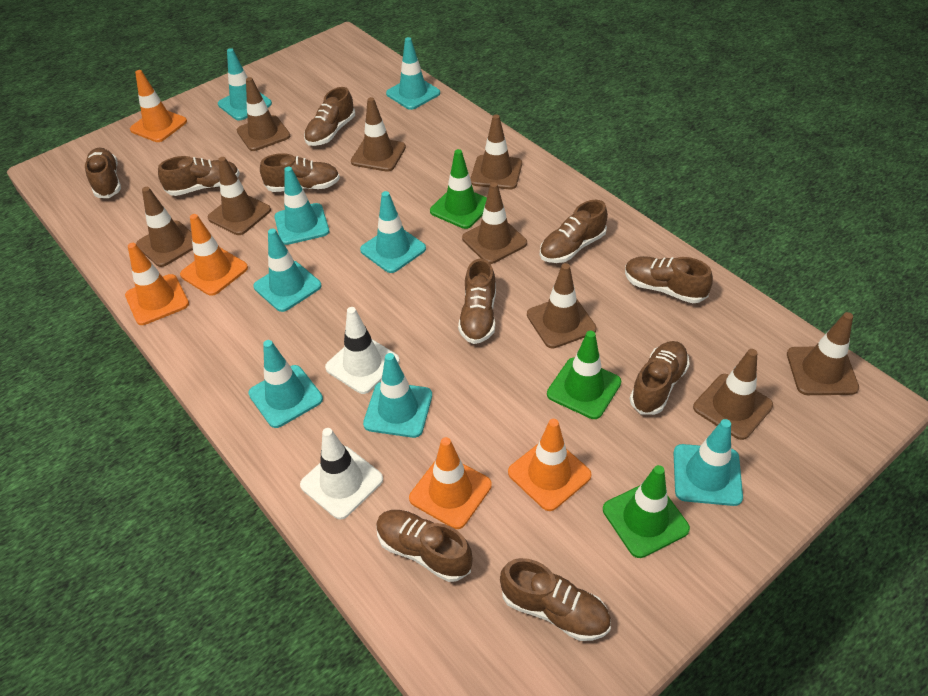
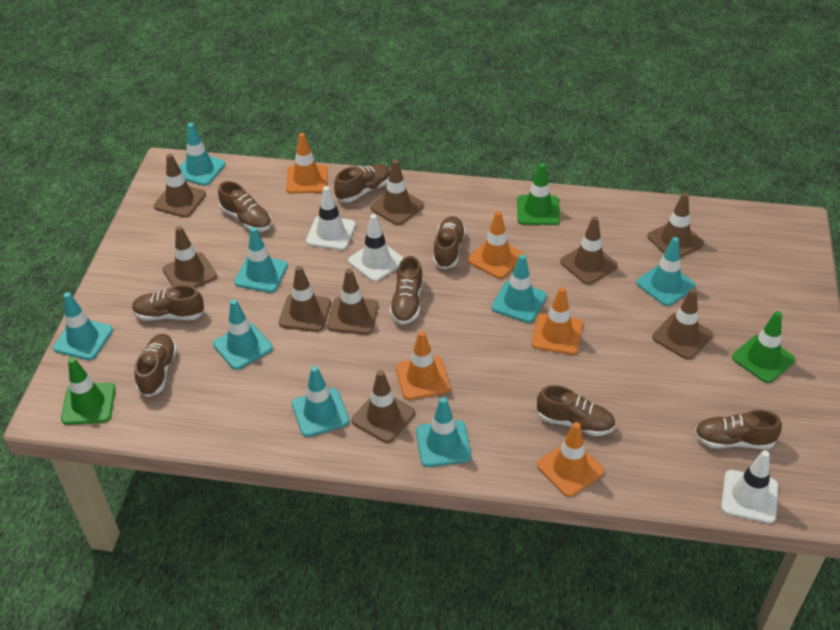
brown shoe: [85,148,121,198] [158,156,240,196] [260,153,340,192] [304,87,355,146] [376,510,473,582] [458,259,496,344] [500,558,611,641] [540,200,608,263] [625,256,713,303] [630,341,690,415] = 10 -> [132,285,205,321] [134,334,177,397] [218,181,272,232] [334,164,390,202] [390,256,423,325] [433,216,466,269] [537,385,615,436] [694,410,782,449] = 8
white traffic cone: [300,428,383,520] [325,307,400,394] = 2 -> [306,186,356,250] [348,214,403,282] [721,450,778,523] = 3

